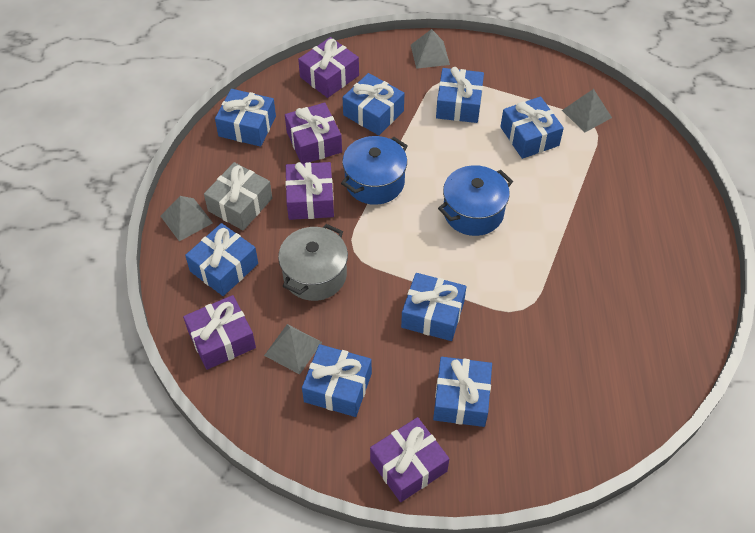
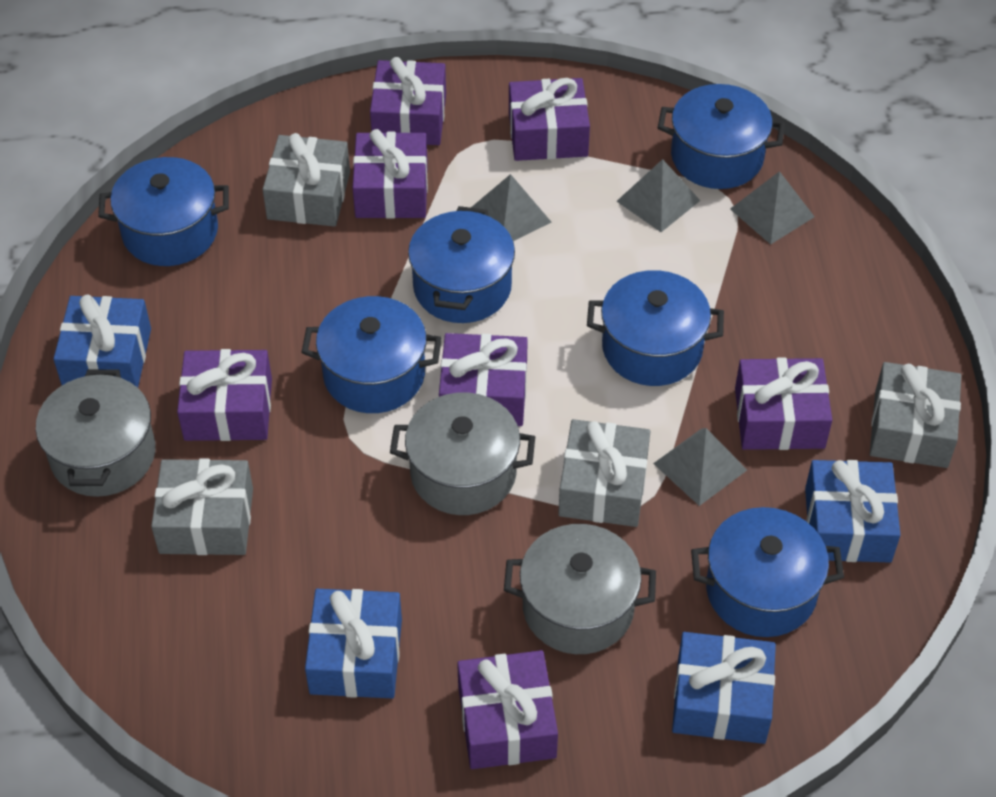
blue gift: [185,223,258,296] [215,89,276,147] [302,344,372,417] [343,73,404,135] [401,273,466,341] [433,357,492,427] [436,67,484,123] [500,97,564,159] = 8 -> [53,295,151,387] [305,589,402,698] [672,632,776,744] [805,460,900,563] = 4
blue pot: [341,136,408,205] [438,165,513,236] = 2 -> [98,157,229,266] [301,296,442,413] [408,206,515,323] [587,270,724,386] [658,84,785,189] [691,507,844,637] = 6
grey gift: [204,162,272,230] = 1 -> [151,458,253,555] [263,133,350,227] [558,419,650,527] [870,362,961,468] = 4
grey pot: [278,224,348,301] = 1 -> [36,369,156,497] [390,392,535,515] [504,524,656,654] = 3
purple gift: [183,295,256,370] [285,103,342,164] [285,162,334,220] [298,37,359,98] [370,417,449,502] = 5 -> [177,349,272,441] [352,129,428,219] [370,57,446,145] [439,333,528,426] [457,650,558,769] [509,78,590,161] [735,357,832,450] = 7

